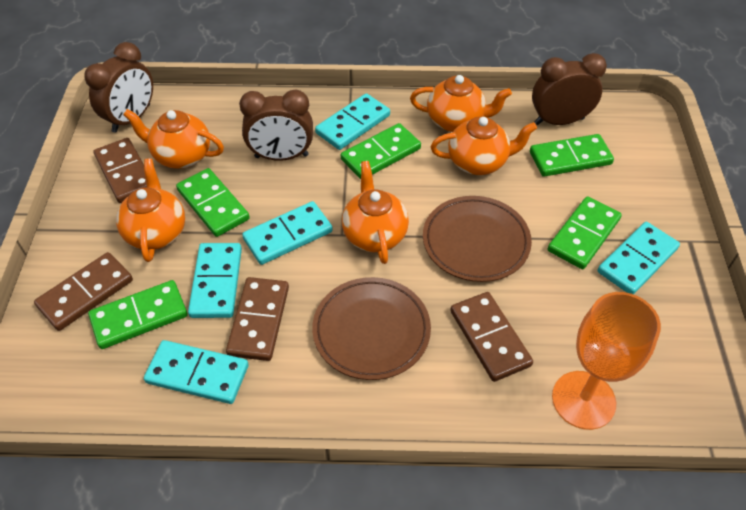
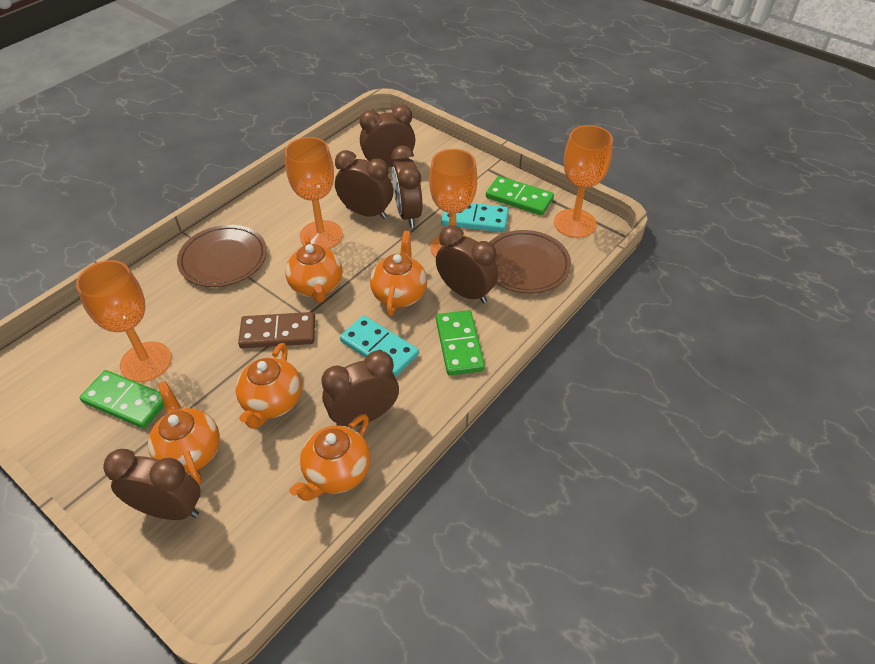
brown clock: [84,42,153,133] [239,89,313,161] [532,53,607,125] = 3 -> [103,449,200,520] [321,350,399,426] [335,150,393,219] [360,105,415,167] [391,146,422,228] [436,225,498,304] = 6
brown domino: [34,252,133,331] [94,138,147,203] [226,277,289,361] [450,292,533,382] = 4 -> [238,312,315,348] = 1
green domino: [88,280,188,349] [176,168,250,237] [341,123,421,179] [530,134,614,177] [548,196,622,269] = 5 -> [80,370,164,429] [436,310,485,375] [486,176,554,216] = 3
orange goblet: [552,292,661,430] = 1 -> [76,260,172,382] [285,137,343,249] [429,149,477,258] [554,125,613,238] = 4
turquoise domino: [144,340,249,404] [188,243,242,318] [242,201,333,265] [315,93,390,150] [598,222,680,294] = 5 -> [340,315,419,377] [441,203,509,232] = 2

